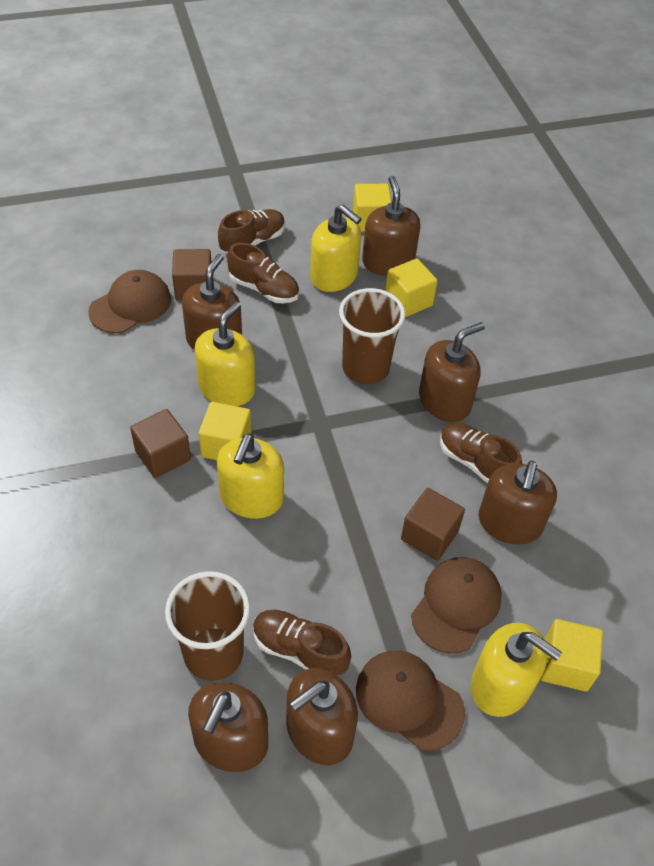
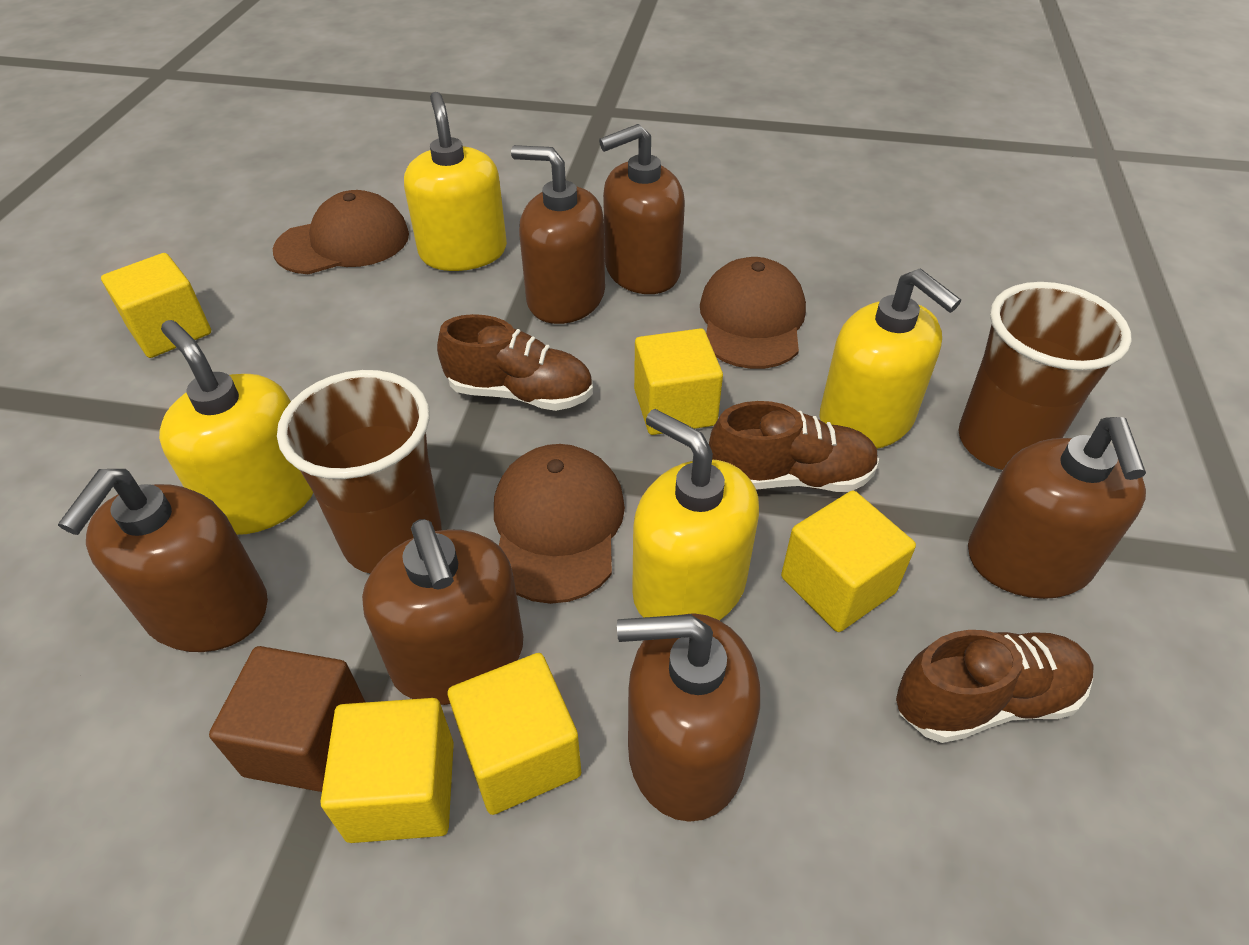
brown cube: [130,409,191,478] [172,249,211,301] [401,488,465,561] = 3 -> [209,646,365,792] = 1
brown shoe: [218,209,285,253] [227,243,299,303] [253,610,351,676] [440,423,522,483] = 4 -> [437,314,593,411] [709,401,879,492] [896,630,1094,743] = 3
yellow cube: [199,402,251,460] [353,184,392,232] [385,258,438,317] [541,619,603,691] = 4 -> [101,253,211,358] [320,698,454,843] [448,653,581,815] [634,328,723,435] [781,490,916,632] = 5

